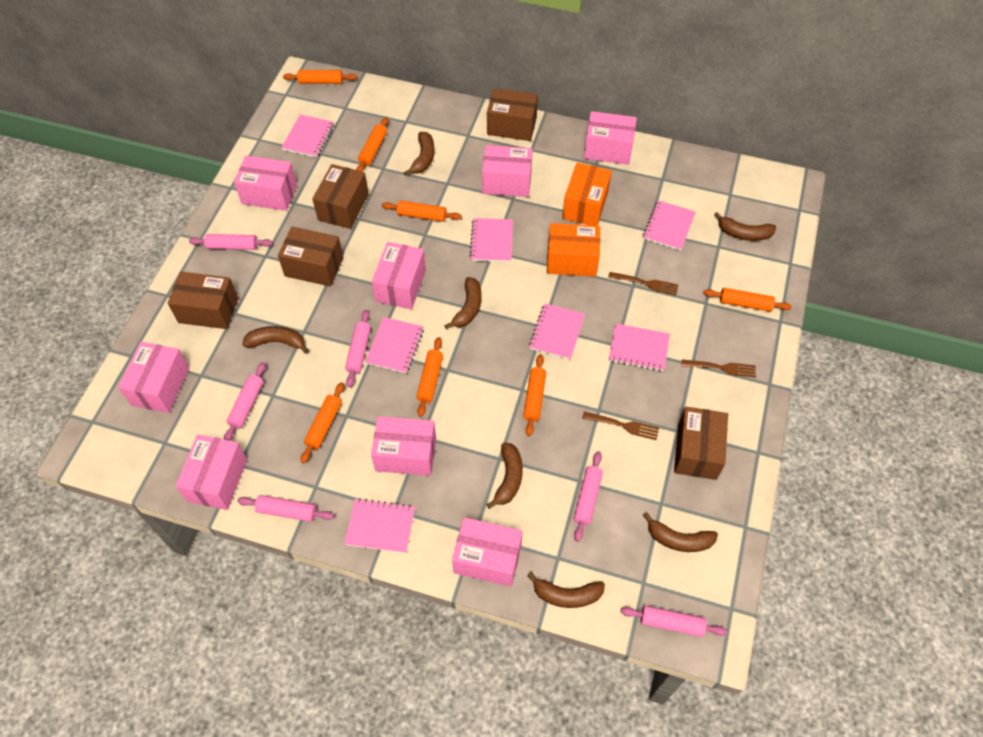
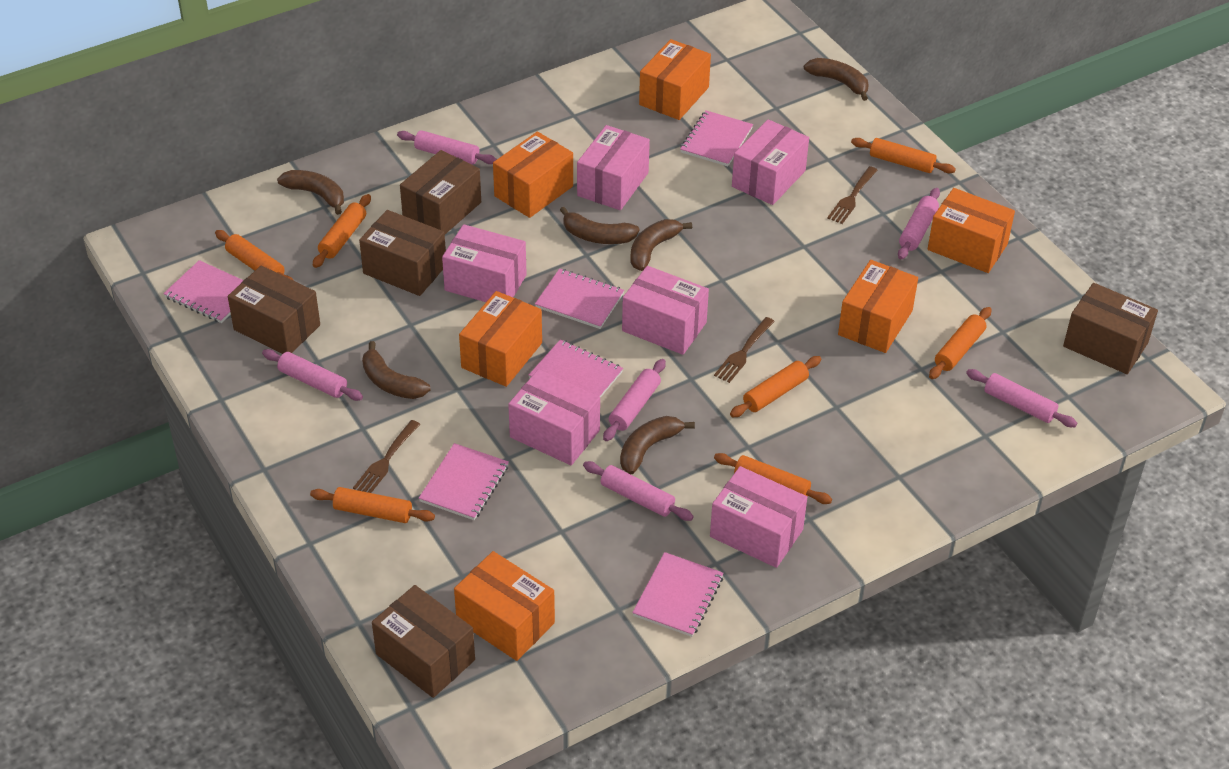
brown banana: [242,326,309,354] [404,132,435,176] [444,277,482,329] [486,442,523,509] [527,572,605,608] [643,512,718,552] [714,212,776,241] = 7 -> [277,170,344,215] [362,341,431,399] [560,207,640,244] [620,416,695,474] [630,219,692,271] [804,58,869,101] = 6
orange box: [547,223,600,277] [562,163,612,226] = 2 -> [454,551,555,661] [459,291,542,387] [493,132,573,218] [639,39,711,120] [838,260,918,353] [928,188,1015,273] = 6
pink box: [118,342,189,413] [175,435,247,510] [234,156,297,211] [371,416,436,476] [372,242,426,309] [452,517,523,587] [482,145,533,197] [584,111,637,165] = 8 -> [442,224,527,302] [508,369,600,465] [577,125,650,210] [622,266,709,355] [710,466,807,568] [732,119,809,205] = 6
pink notebook: [281,114,334,158] [345,498,415,553] [365,317,424,374] [470,218,513,262] [529,303,585,360] [609,324,670,371] [643,200,696,251] = 7 -> [163,260,244,323] [419,443,509,520] [529,339,623,398] [535,269,624,329] [632,552,724,637] [680,110,753,167] = 6

